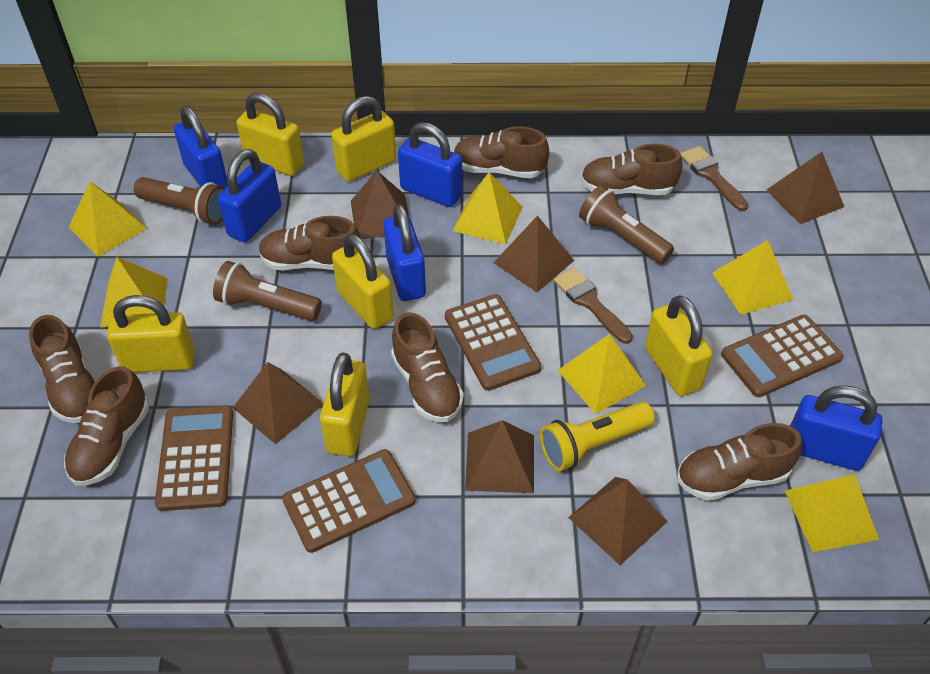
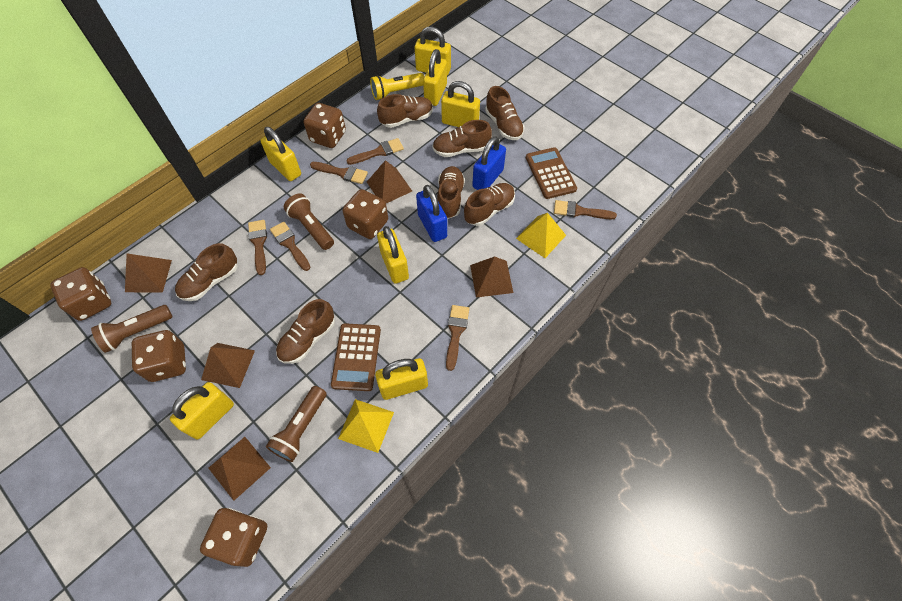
blue padlock: [174,106,228,189] [218,149,281,242] [383,204,426,301] [398,122,462,207] [790,385,883,471] = 5 -> [416,185,447,242] [472,136,506,190] = 2
brown brush: [554,268,633,344] [681,146,749,211] = 2 -> [248,220,267,275] [270,221,311,271] [310,162,368,184] [346,138,404,165] [446,305,469,371] [554,200,617,219] = 6
brown calculator: [155,405,233,511] [282,449,416,553] [445,294,541,391] [721,315,843,397] = 4 -> [331,323,381,391] [526,147,577,199] = 2
brown dice: none = 0 -> [50,267,111,321] [132,330,186,382] [200,508,267,567] [304,103,346,148] [343,189,388,239] = 5
brown pyramid: [233,362,324,444] [351,170,409,239] [465,420,534,493] [494,215,574,292] [568,477,667,565] [767,152,844,224] = 6 -> [125,254,172,293] [201,343,255,388] [209,437,271,501] [367,160,412,203] [470,256,513,298] = 5
yellow padlock: [107,295,195,373] [237,93,304,176] [320,352,370,456] [331,96,396,182] [332,234,394,329] [645,295,712,396] = 6 -> [170,382,234,439] [260,127,301,181] [375,358,428,400] [377,226,409,284] [415,27,451,76] [423,49,447,106] [441,81,480,127] = 7
yellow pyramid: [69,181,147,257] [100,257,168,327] [453,172,523,244] [557,334,646,414] [712,240,793,315] [785,474,879,552] = 6 -> [338,399,394,453] [516,213,566,258] = 2

